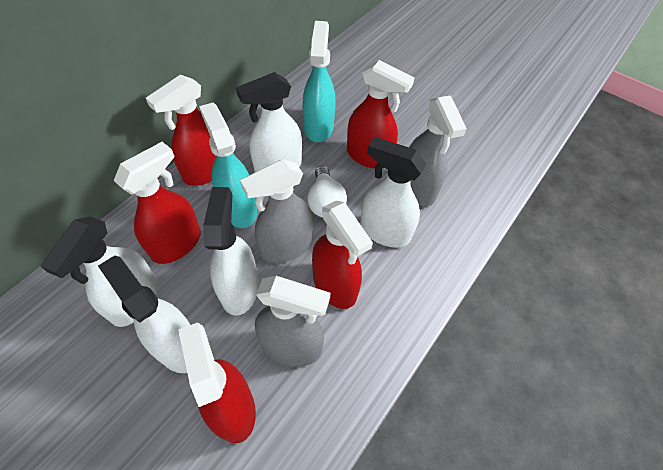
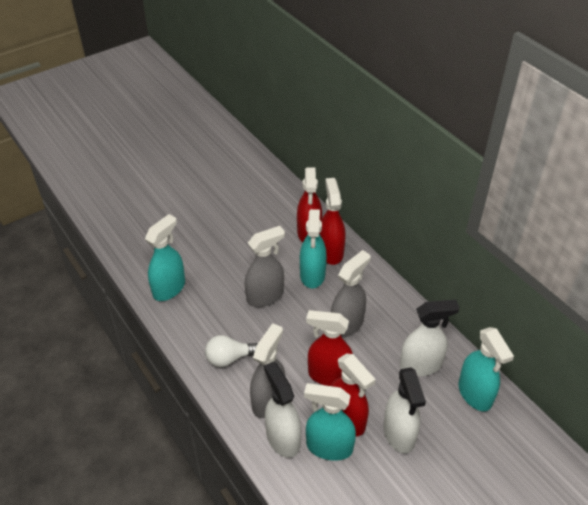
red spray bottle: [114,142,201,264] [146,75,216,186] [178,322,256,443] [312,201,373,309] [347,60,414,169] = 5 -> [297,167,322,242] [306,310,353,386] [319,178,346,265] [331,353,376,436] = 4
turquoise spray bottle: [199,103,257,228] [302,21,335,142] = 2 -> [145,214,185,301] [300,209,327,288] [304,383,356,461] [458,327,514,411] = 4
white spray bottle: [41,216,158,327] [98,255,190,373] [203,187,259,316] [236,72,302,172] [360,137,426,248] = 5 -> [264,362,301,458] [383,367,426,453] [400,300,460,376] = 3

